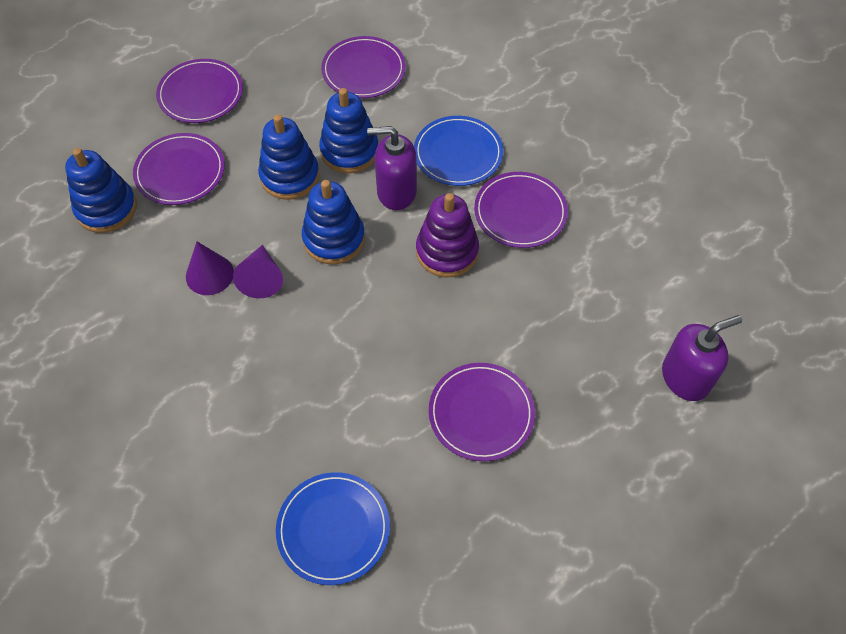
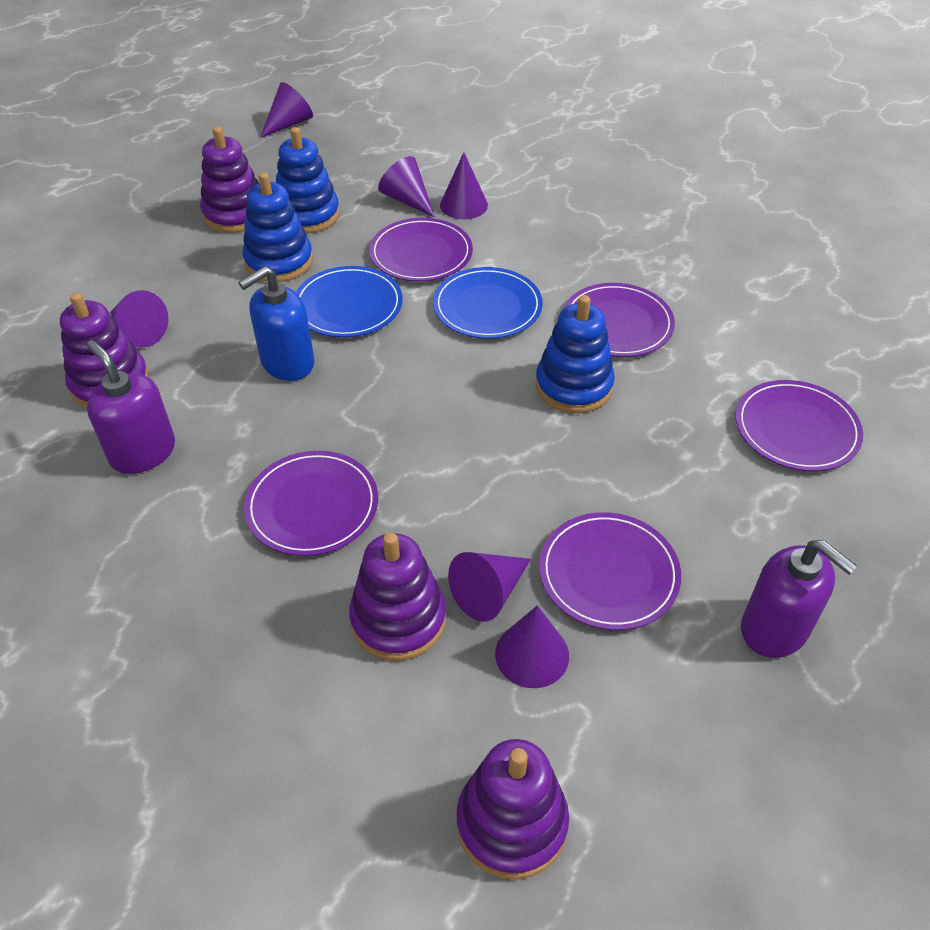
blue soap dispenser: none = 0 -> [239,267,315,381] = 1
blue stacking toy: [65,148,137,233] [258,114,319,200] [302,180,365,264] [319,88,378,173] = 4 -> [243,172,313,282] [276,127,340,233] [535,295,615,413] = 3
purple cone: [186,242,234,295] [233,245,283,298] = 2 -> [110,290,168,348] [260,82,313,138] [378,156,435,217] [440,152,488,219] [448,552,531,622] [495,605,569,688] = 6
purple stacking toy: [416,193,479,277] = 1 -> [60,293,149,409] [200,126,259,233] [349,532,446,661] [456,739,569,880] = 4

